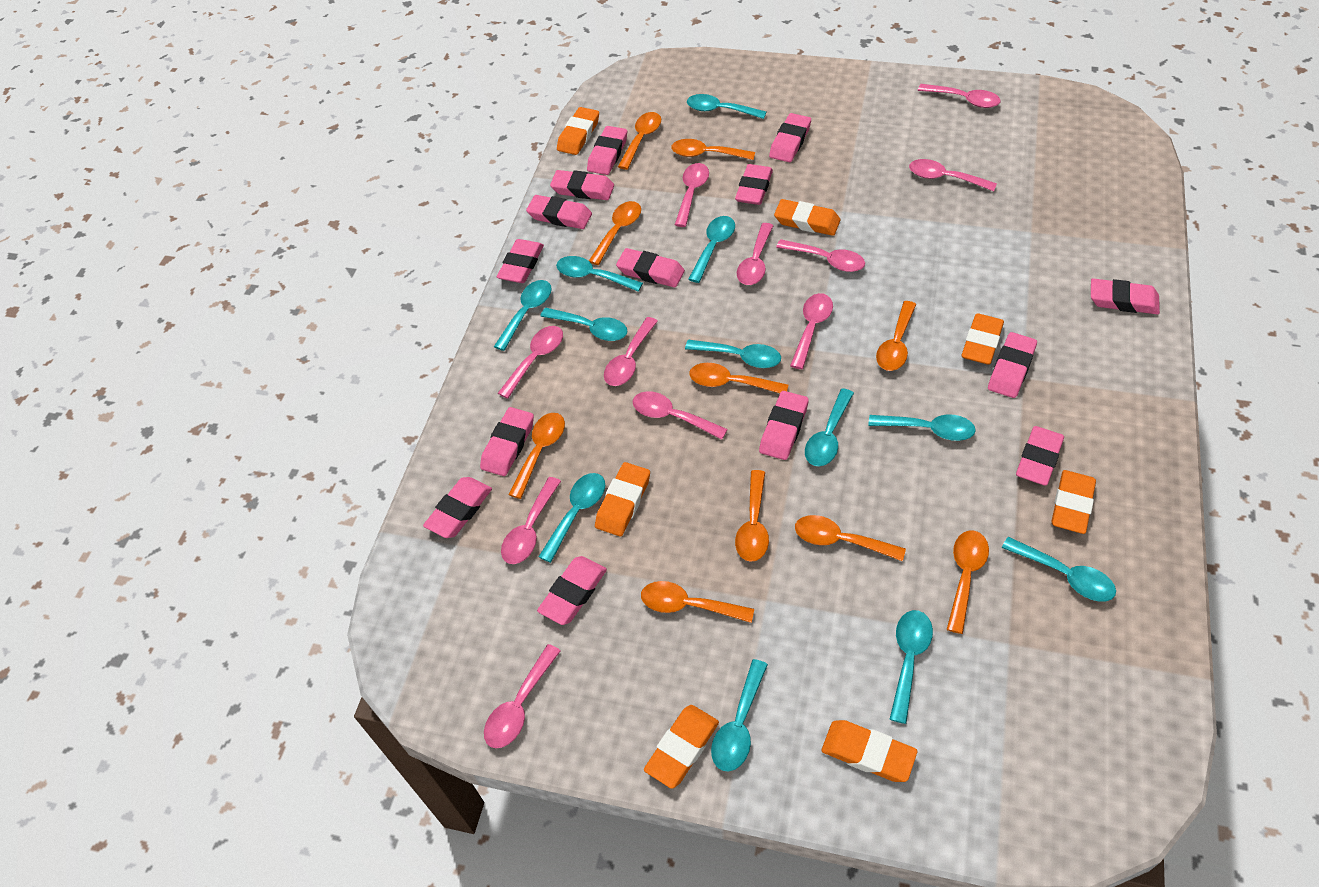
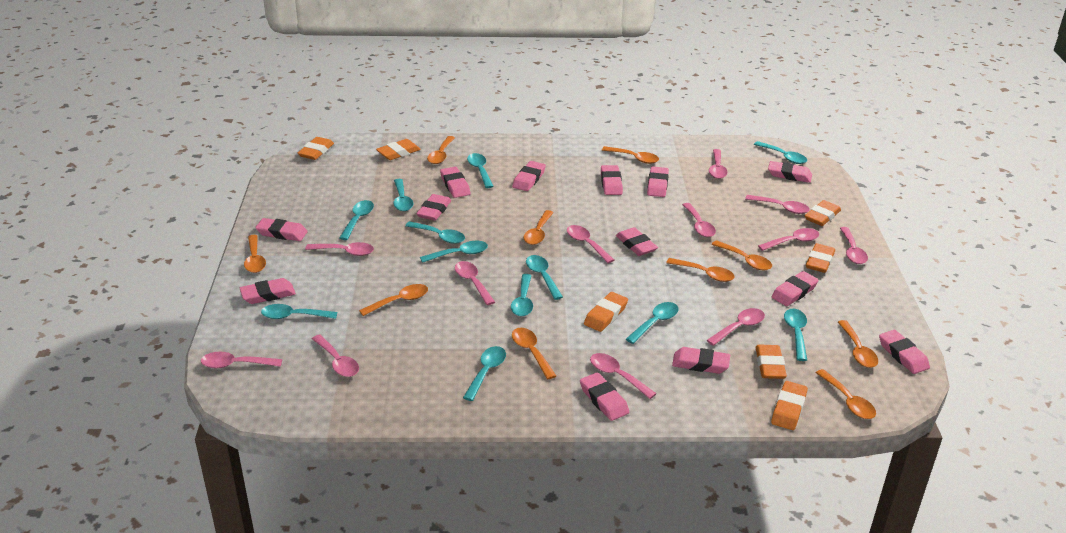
pink eraser: [423,477,492,538] [480,407,534,476] [497,239,544,283] [526,195,592,229] [537,556,607,625] [550,170,614,200] [587,126,627,175] [616,248,685,287] [735,164,773,205] [759,391,809,460] [769,113,811,162] [988,332,1037,398] [1016,426,1064,486] [1091,278,1160,314] = 14 -> [240,278,296,304] [255,218,308,241] [416,194,451,220] [440,167,470,198] [512,161,546,191] [580,372,629,421] [601,165,623,195] [616,227,658,256] [647,166,669,197] [672,347,730,374] [768,161,812,183] [772,271,819,306] [879,330,930,374] = 13
pink spoon: [484,644,561,748] [498,326,563,399] [501,477,561,564] [604,317,658,386] [632,391,728,440] [675,163,709,227] [737,223,774,285] [776,239,865,272] [790,293,833,369] [909,159,997,191] [918,84,1001,108] = 11 -> [201,352,282,368] [305,242,374,256] [312,335,359,377] [455,261,495,305] [567,225,614,263] [590,353,656,399] [682,203,716,237] [706,308,765,346] [709,149,727,179] [745,195,810,214] [758,228,819,251] [840,227,868,264] = 12

